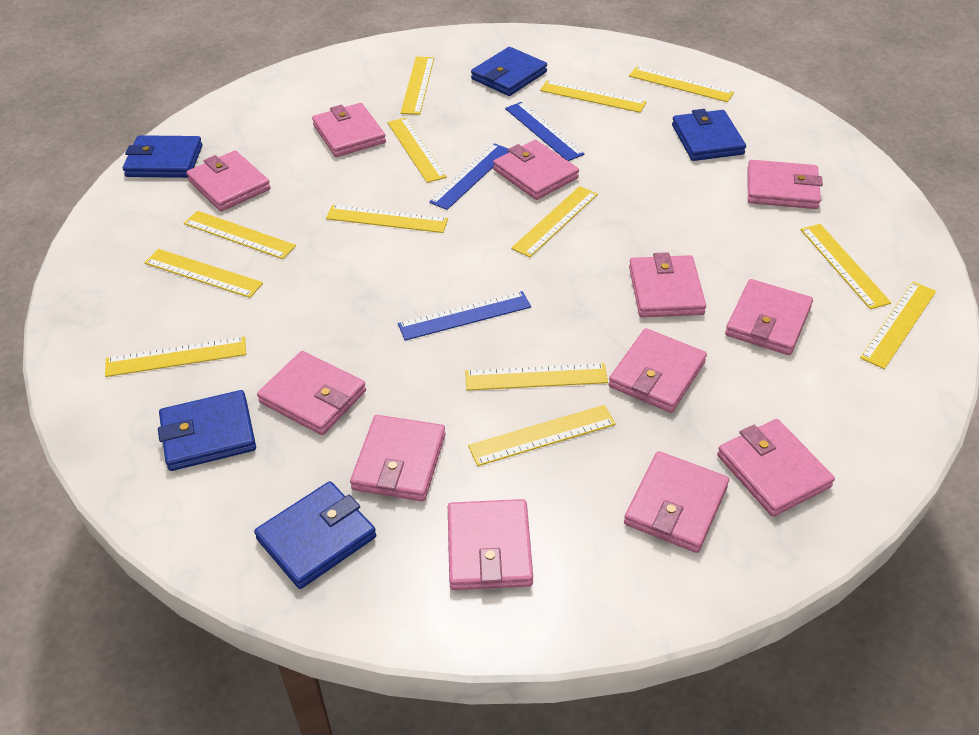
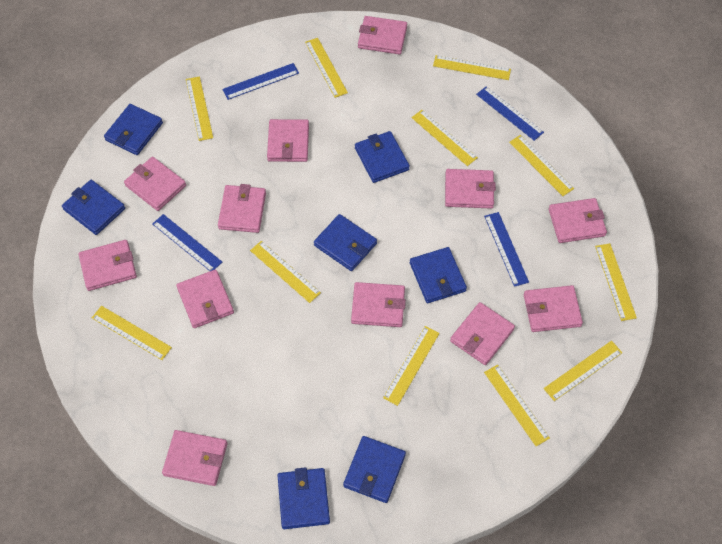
blue ruler: [398,291,531,341] [429,143,509,210] [505,102,584,161] = 3 -> [153,214,222,271] [222,63,299,100] [476,86,544,141] [484,212,529,287] = 4
blue wallet: [123,135,203,178] [158,390,256,471] [254,481,376,589] [471,47,547,96] [672,109,746,161] = 5 -> [62,180,125,235] [104,104,163,155] [277,467,330,529] [314,214,377,271] [343,436,406,503] [355,131,410,183] [410,247,467,303] = 7
yellow ruler: [105,337,246,377] [144,249,263,298] [184,211,296,259] [326,205,448,233] [388,117,447,183] [401,57,434,115] [465,363,608,391] [468,405,616,466] [511,186,598,258] [540,80,646,113] [629,66,734,102] [800,224,891,309] [860,282,936,369] = 13 -> [92,306,172,360] [186,76,213,141] [250,241,321,303] [305,38,348,98] [383,326,440,406] [412,110,478,166] [433,55,511,80] [484,364,550,446] [509,135,574,196] [543,341,622,401] [595,243,637,321] = 11

